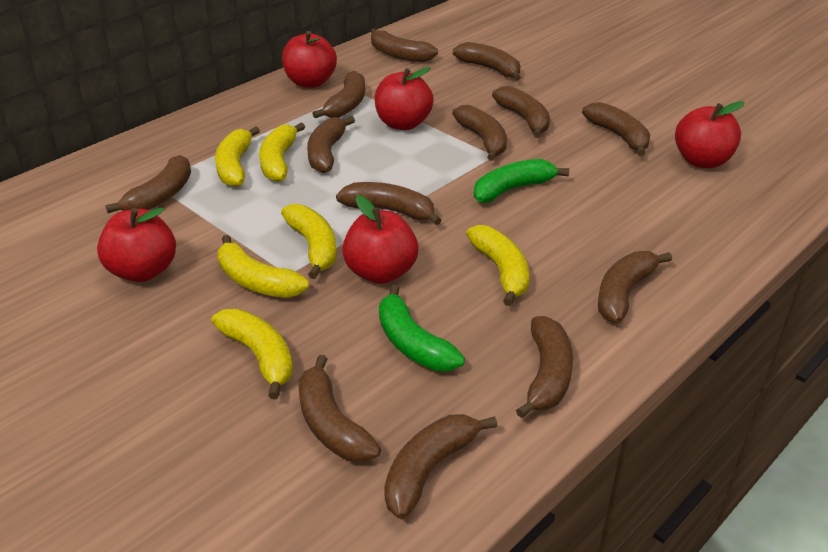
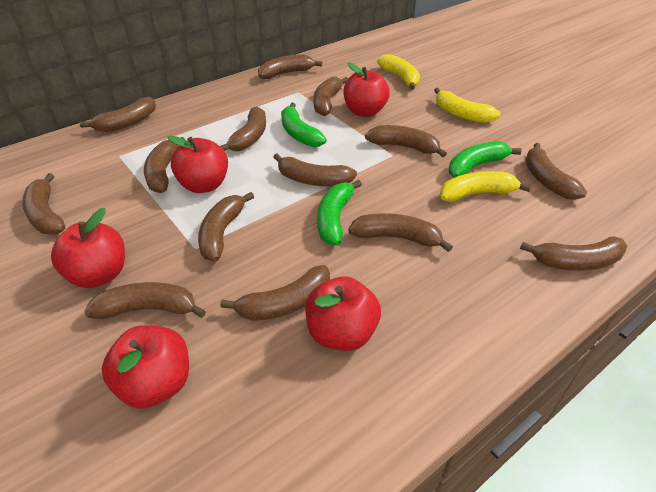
brown banana: [105,155,191,213] [299,355,381,462] [307,116,355,173] [312,71,365,118] [336,182,442,225] [370,28,438,62] [384,414,497,519] [452,105,507,161] [453,42,521,81] [492,86,550,138] [516,316,573,418] [582,102,650,156] [598,251,672,324] = 13 -> [22,173,65,234] [80,97,156,132] [84,282,206,319] [144,137,184,193] [198,192,254,261] [220,106,266,151] [220,265,330,321] [258,54,322,79] [273,153,357,187] [313,77,349,116] [348,213,453,252] [365,125,447,157] [520,236,627,271] [525,143,587,200] = 14
green banana: [379,285,465,371] [474,159,569,203] = 2 -> [281,103,327,147] [317,180,362,245] [449,141,522,178] = 3
yellow banana: [211,309,293,399] [215,126,260,187] [218,235,309,298] [259,122,305,182] [281,204,337,279] [466,225,529,306] = 6 -> [377,54,420,90] [434,88,501,123] [440,171,531,202] = 3

